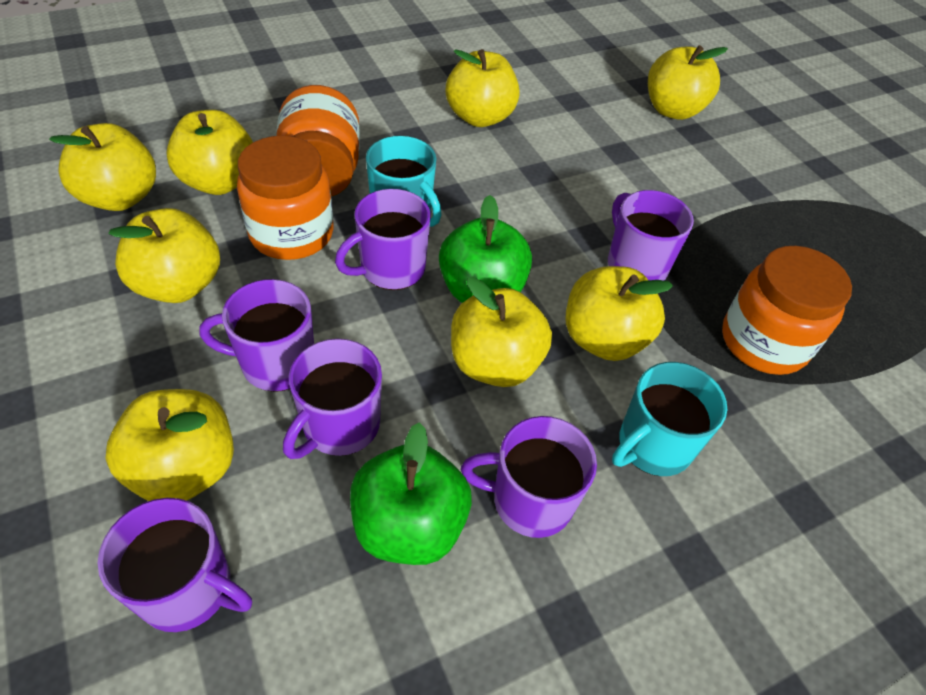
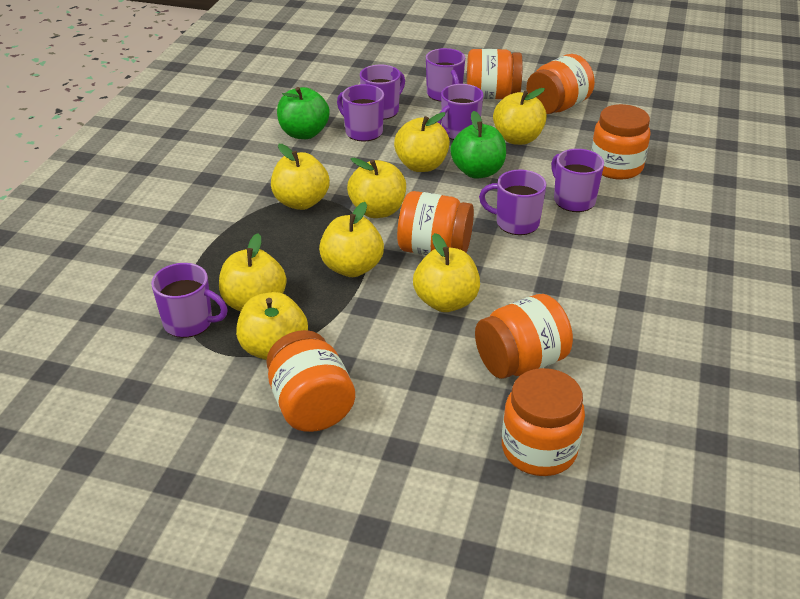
orange jar: [237,136,334,260] [276,85,360,197] [722,246,852,375] = 3 -> [266,330,355,432] [397,191,474,255] [467,49,523,100] [475,294,573,379] [502,368,585,476] [526,54,595,114] [591,104,650,180] = 7
purple mug: [98,498,252,632] [199,279,314,392] [283,339,382,459] [335,189,431,290] [461,416,597,538] [608,190,694,280] = 6 -> [151,263,228,338] [337,84,384,141] [360,65,405,120] [426,48,465,102] [438,84,483,140] [479,170,546,235] [551,149,604,212] = 7
turquoise mug: [366,136,442,227] [612,362,727,476] = 2 -> none = 0

